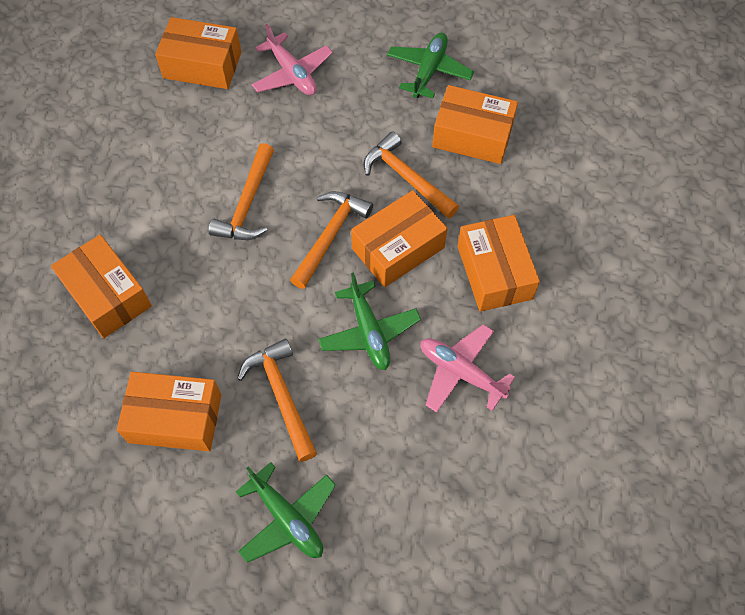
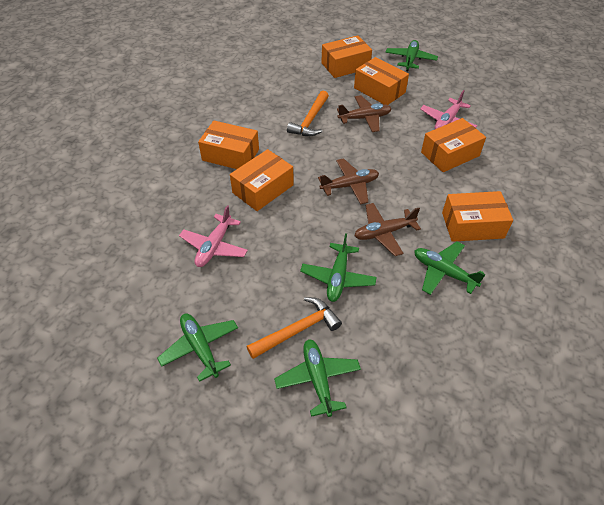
brown plane: none = 0 -> [318,158,379,204] [337,95,392,132] [354,203,421,256] = 3
green plane: [236,462,336,563] [318,272,421,370] [387,33,474,99] = 3 -> [157,314,238,382] [274,339,361,417] [300,233,377,302] [386,40,438,71] [414,242,486,295] = 5
orange hammer: [209,143,274,240] [237,339,317,462] [290,191,373,289] [364,132,459,219] = 4 -> [247,297,342,359] [287,91,329,136] = 2

